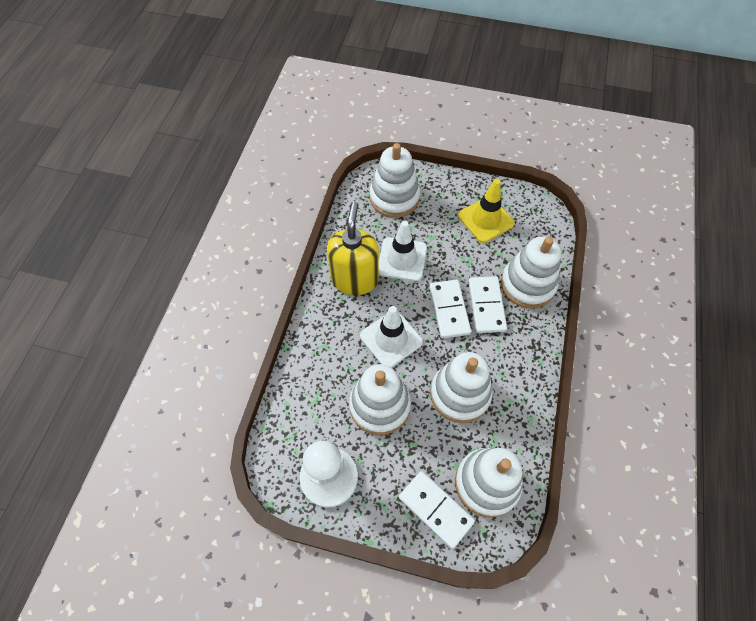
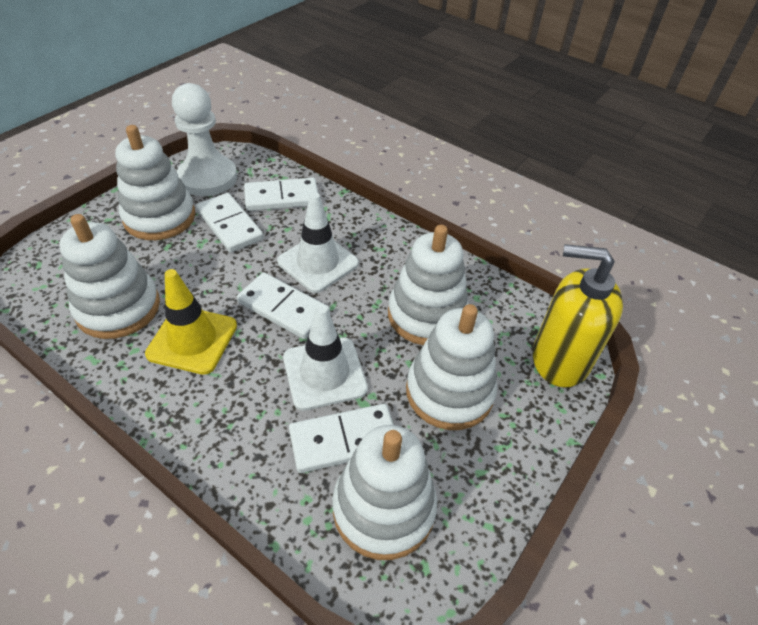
white domino: [399,471,475,549] [429,280,471,338] [468,276,507,333] = 3 -> [196,193,264,253] [237,272,330,339] [244,178,318,211] [289,404,394,473] = 4

